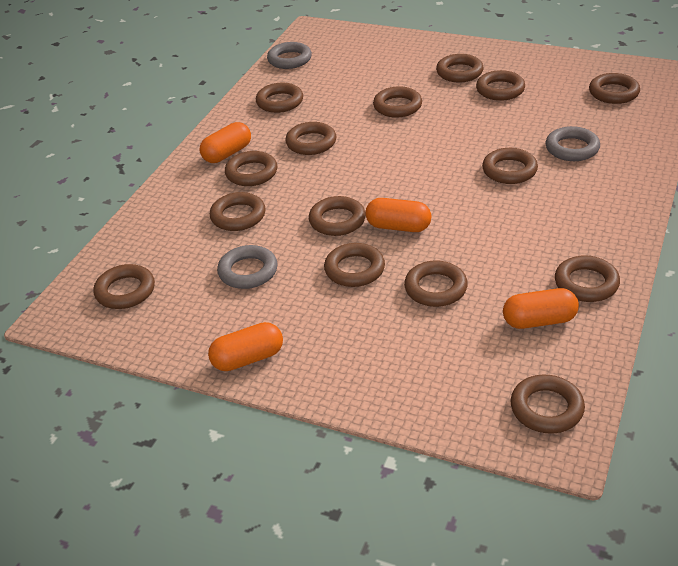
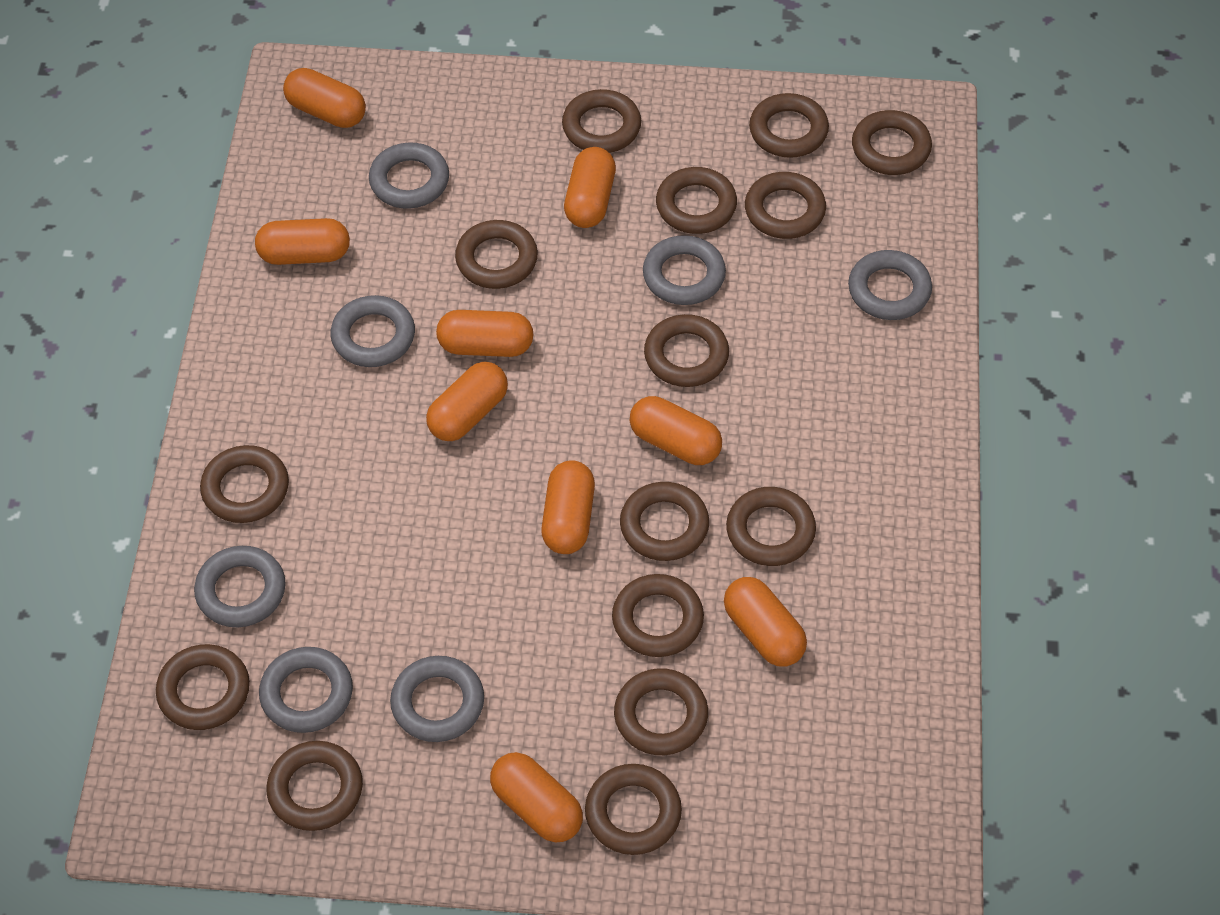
grey ring: [217,245,277,289] [267,42,312,69] [546,126,600,161] = 3 -> [194,546,286,627] [259,647,353,733] [331,295,415,367] [369,142,449,209] [390,656,484,742] [643,235,726,305] [848,250,932,320] = 7
orange capsule: [199,122,251,163] [208,322,283,371] [365,198,431,232] [503,288,579,329] = 4 -> [255,218,350,265] [283,68,366,128] [426,362,508,441] [436,310,533,357] [490,752,583,843] [541,460,595,554] [564,147,616,228] [630,396,722,465] [724,577,807,667] = 9

